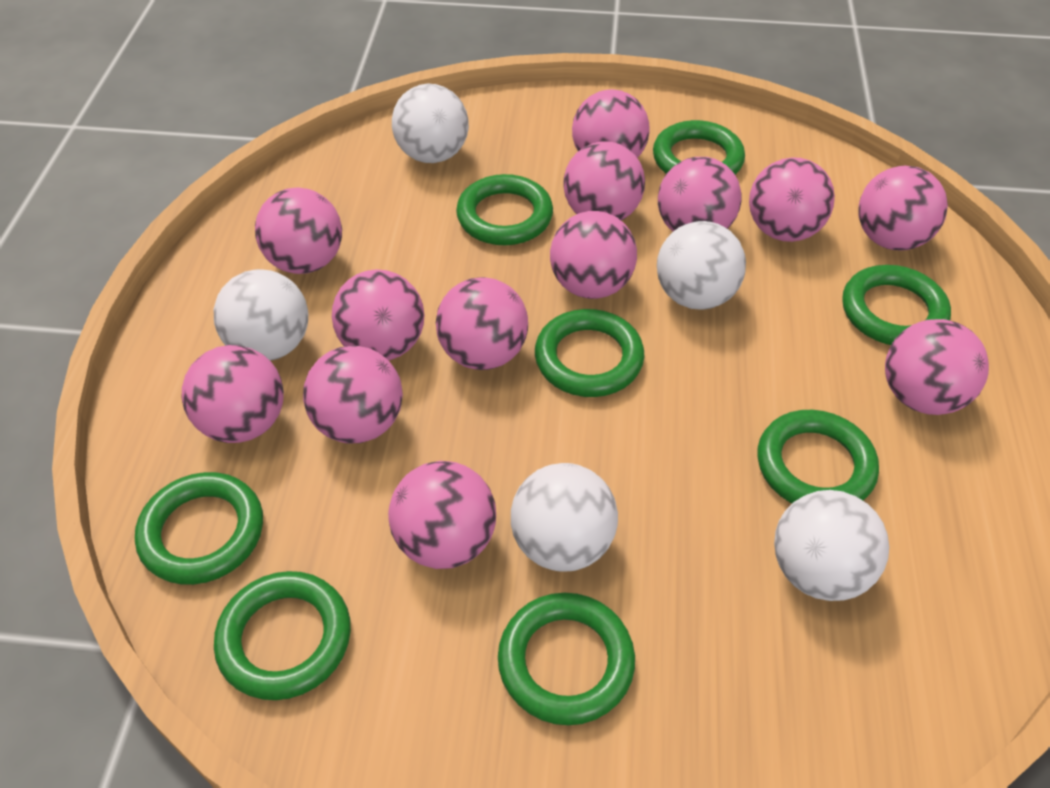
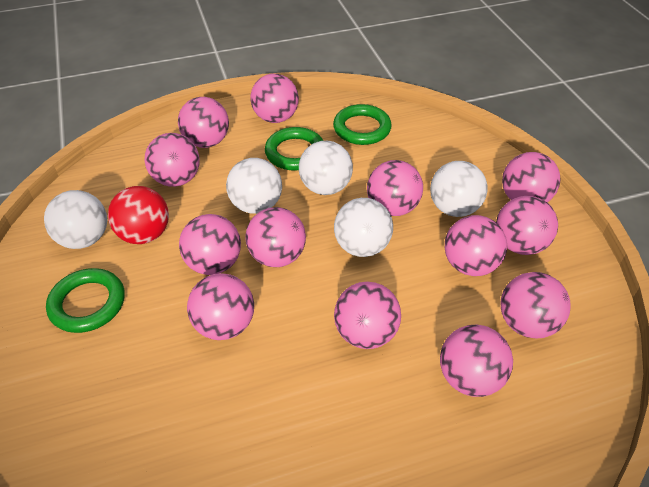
green ring: [135,472,263,585] [214,571,351,700] [456,174,553,245] [498,593,635,725] [535,309,644,397] [653,120,745,175] [758,410,879,503] [842,265,951,345] = 8 -> [46,268,125,333] [265,127,323,171] [333,104,392,145] = 3
red ball: none = 0 -> [108,186,169,244] = 1

